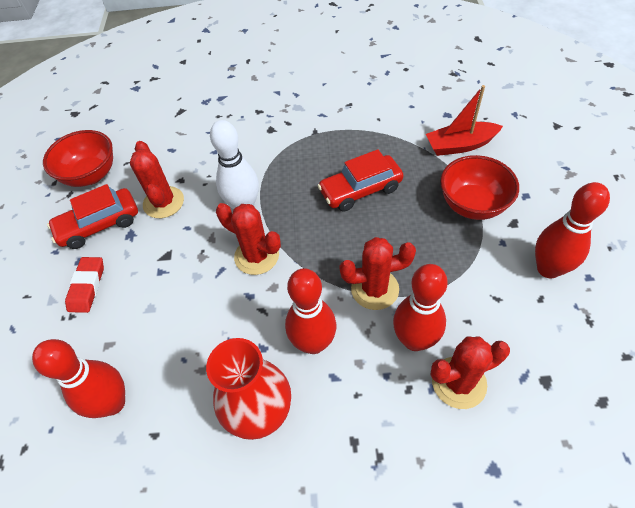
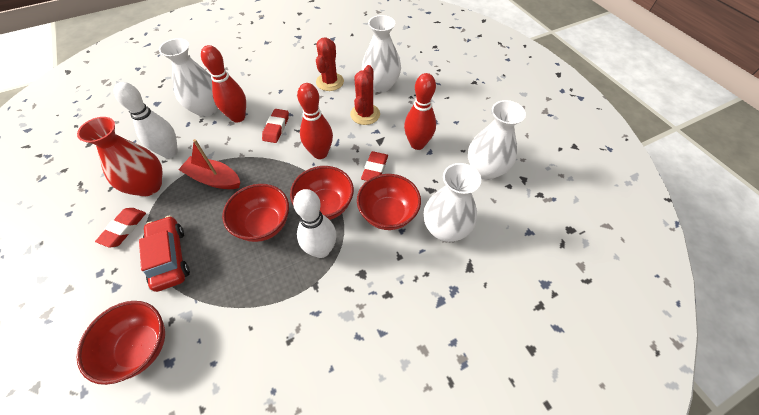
red bowl: [43,130,113,187] [440,155,519,220] = 2 -> [76,301,165,385] [222,184,289,242] [290,166,354,220] [357,174,421,230] = 4
red bowling pin: [32,339,125,418] [285,268,336,354] [393,264,448,351] [535,182,610,278] = 4 -> [201,45,246,123] [297,83,333,159] [404,73,436,150] = 3
red cactus: [130,141,184,218] [216,203,281,275] [339,237,416,310] [430,336,510,409] = 4 -> [316,37,344,91] [350,65,380,125] = 2
red car: [47,184,138,249] [318,149,403,212] = 2 -> [139,216,190,292] = 1
red eraser: [65,257,104,313] = 1 -> [95,208,146,248] [262,109,289,143] [361,151,388,181] = 3
white bowling pin: [210,120,259,210] = 1 -> [114,82,178,158] [293,189,337,258] = 2
white vase: none = 0 -> [159,38,218,117] [362,15,401,93] [424,163,481,242] [468,100,526,180] = 4

